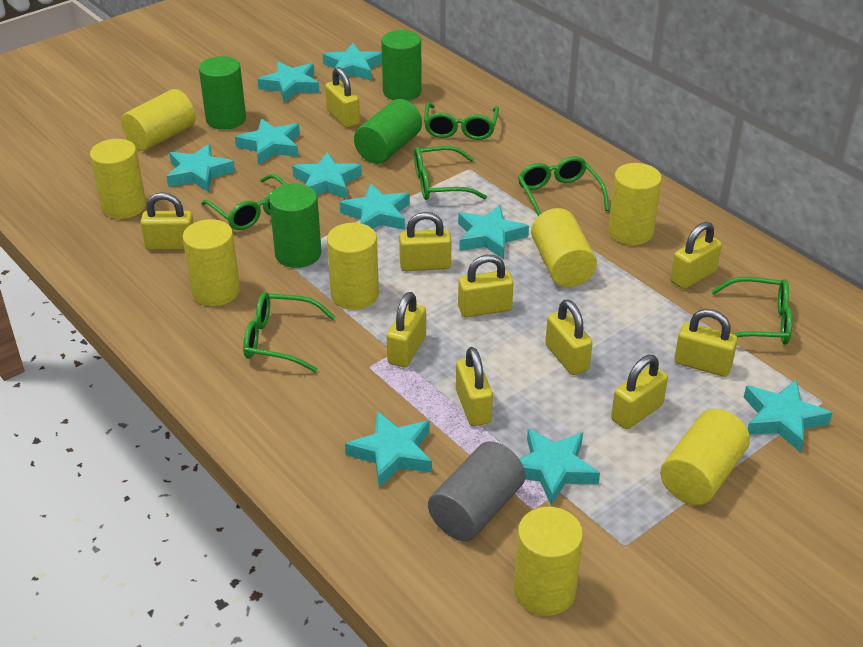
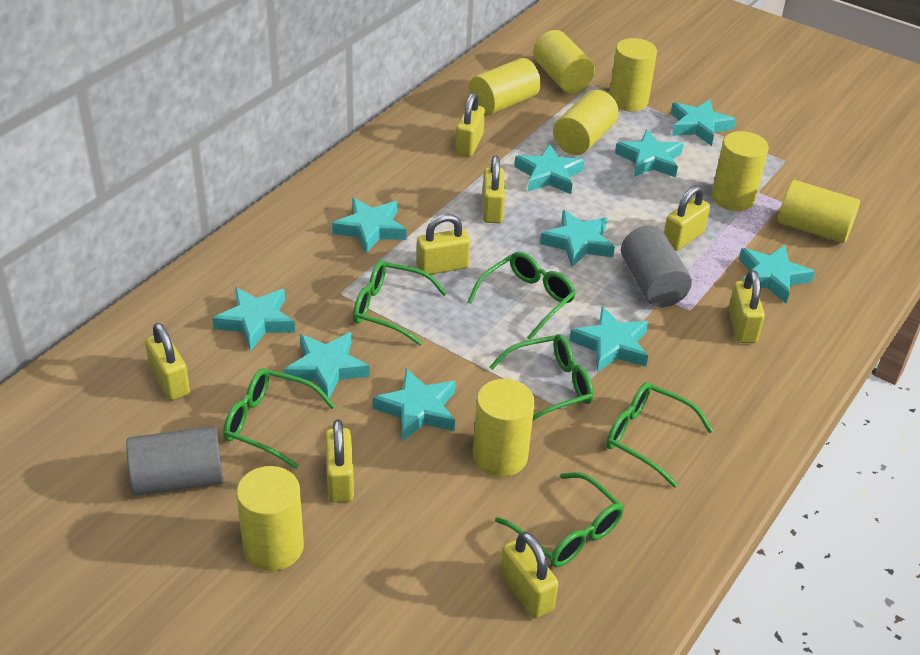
green cylinder: [199,56,246,130] [269,184,321,268] [354,99,422,164] [381,30,422,101] = 4 -> none = 0
grey cylinder: [428,441,525,541] = 1 -> [126,426,223,496] [621,225,692,307] = 2
yellow padlock: [140,192,194,250] [325,67,360,128] [386,292,426,367] [399,212,451,271] [456,347,493,426] [458,255,514,317] [545,300,593,375] [611,355,668,429] [670,222,722,289] [674,309,738,377] = 10 -> [145,323,190,400] [325,419,354,502] [416,214,470,275] [455,92,485,157] [482,156,505,223] [500,532,559,618] [664,185,710,251] [728,270,765,343] = 8

